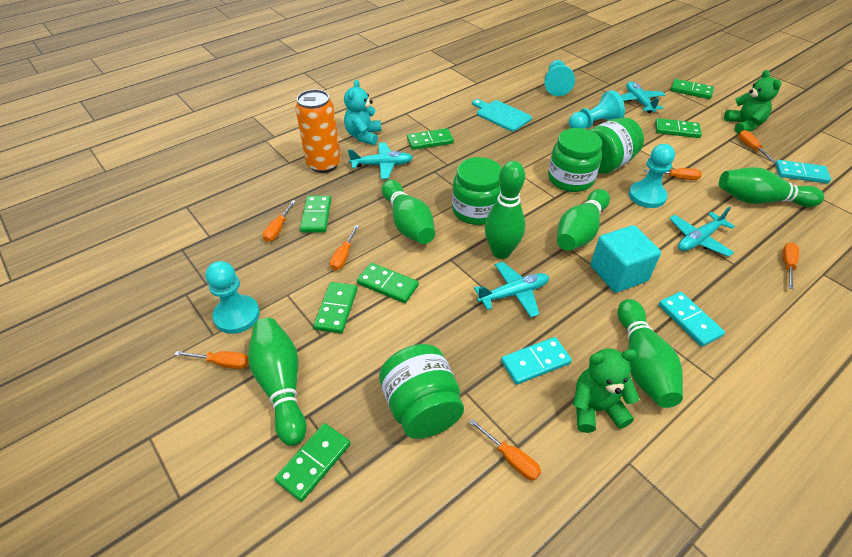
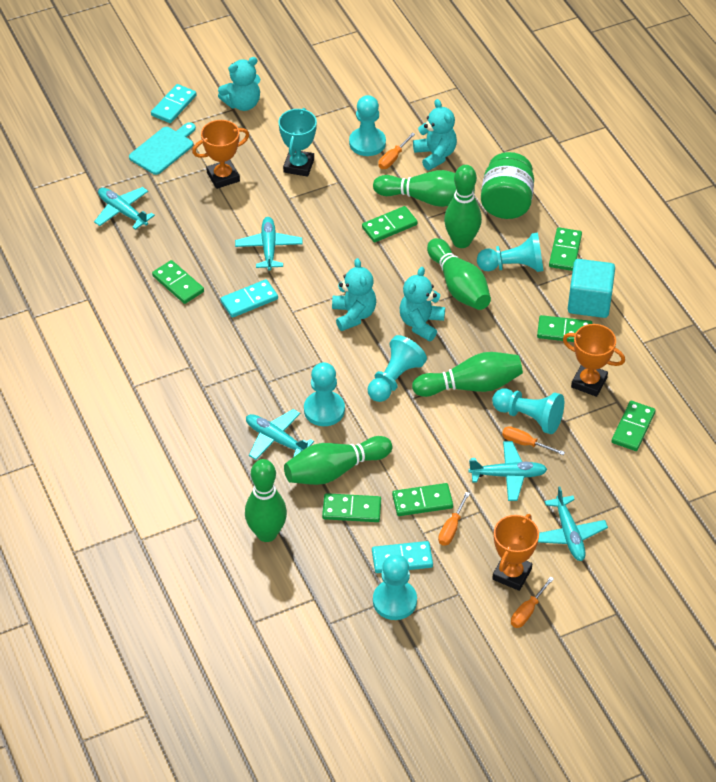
green jar: [379,344,464,439] [452,157,502,225] [548,128,602,192] [590,117,644,174] = 4 -> [481,152,534,219] = 1
green teddy bear: [573,349,639,433] [724,70,781,134] = 2 -> none = 0
orange can: [295,89,341,173] = 1 -> none = 0
orange screwdriver: [175,351,248,369] [263,200,296,242] [330,225,359,271] [469,419,541,481] [643,168,701,180] [739,130,776,163] [783,242,799,289] = 7 -> [378,133,415,169] [438,492,470,546] [502,426,565,455] [511,576,554,628] = 4
orange trophy: none = 0 -> [192,120,249,189] [492,514,539,591] [563,324,625,397] = 3
turquoise pawn: [205,261,260,334] [545,60,575,96] [569,90,625,129] [629,144,675,208] = 4 -> [304,362,345,426] [349,95,386,156] [368,335,427,402] [373,554,417,620] [477,233,543,272] [492,388,564,434] = 6
turquoise plane: [348,142,413,179] [474,262,549,317] [621,81,665,113] [669,207,735,257] = 4 -> [94,187,155,230] [235,217,303,271] [246,409,314,460] [468,441,547,501] [538,487,608,561] = 5
turquoise teddy bear: [344,80,381,145] = 1 -> [218,57,260,111] [332,258,376,331] [400,267,445,341] [413,99,457,170] = 4
turquoise trophy: none = 0 -> [278,108,317,177] = 1

